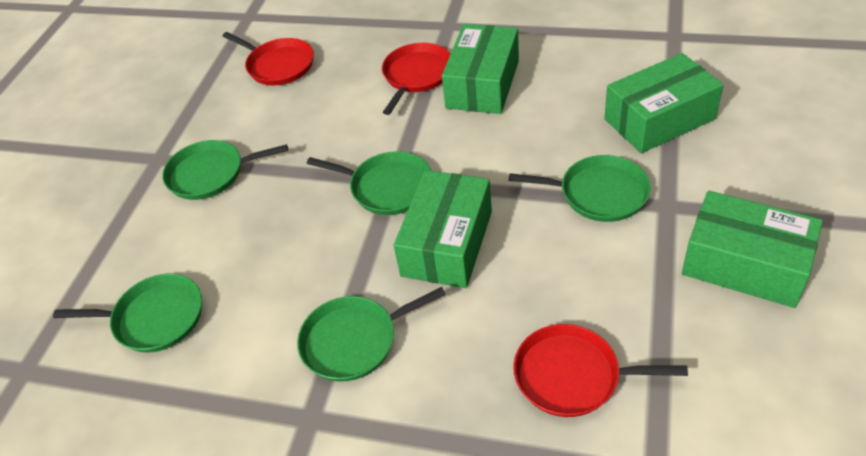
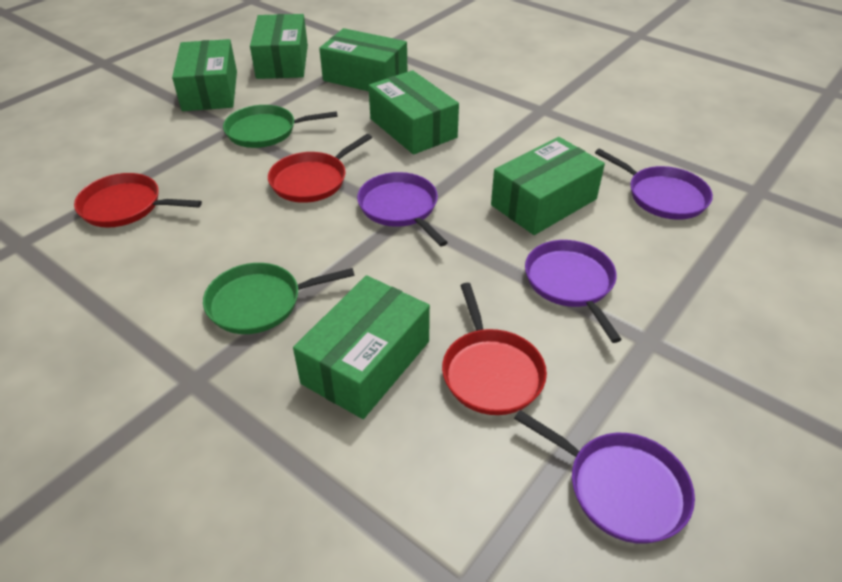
green box: [394,170,492,288] [442,24,519,114] [604,53,724,153] [682,191,823,308] = 4 -> [172,39,237,111] [250,14,308,79] [293,275,430,419] [319,28,407,91] [368,70,459,155] [491,137,605,235] = 6
green pan: [53,274,202,352] [162,140,288,200] [297,287,446,382] [307,151,431,215] [509,155,651,222] = 5 -> [203,263,355,334] [223,105,338,148] = 2
purple pan: none = 0 -> [357,172,448,247] [514,410,695,544] [525,240,622,343] [595,148,713,220] = 4

